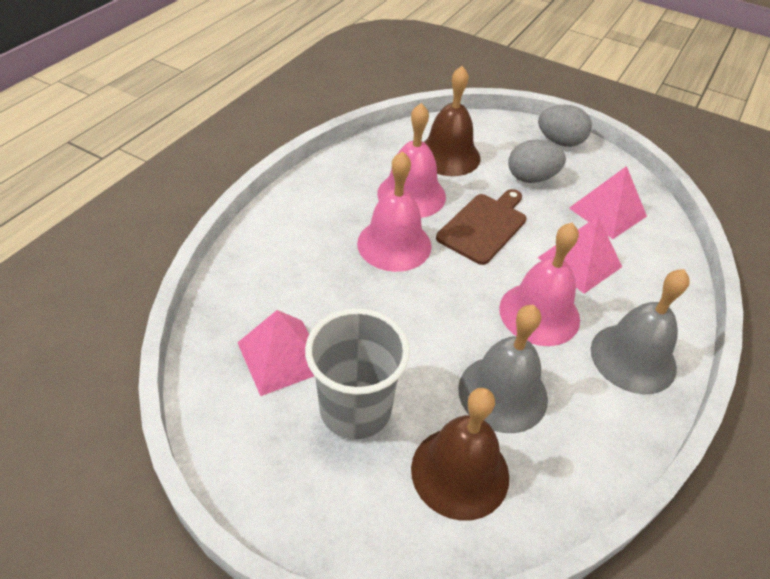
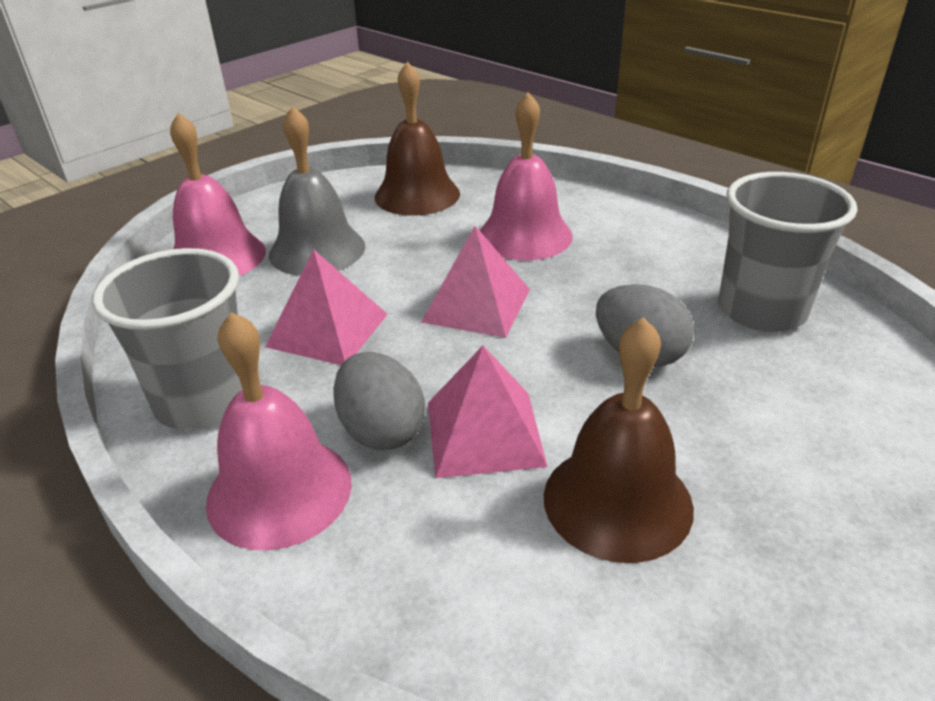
brown cutting board: [436,189,526,265] = 1 -> none = 0
grey bell: [458,305,548,433] [591,269,690,394] = 2 -> [269,106,365,276] = 1
grey cup: [305,308,410,439] = 1 -> [92,248,243,430] [718,172,857,332] = 2

